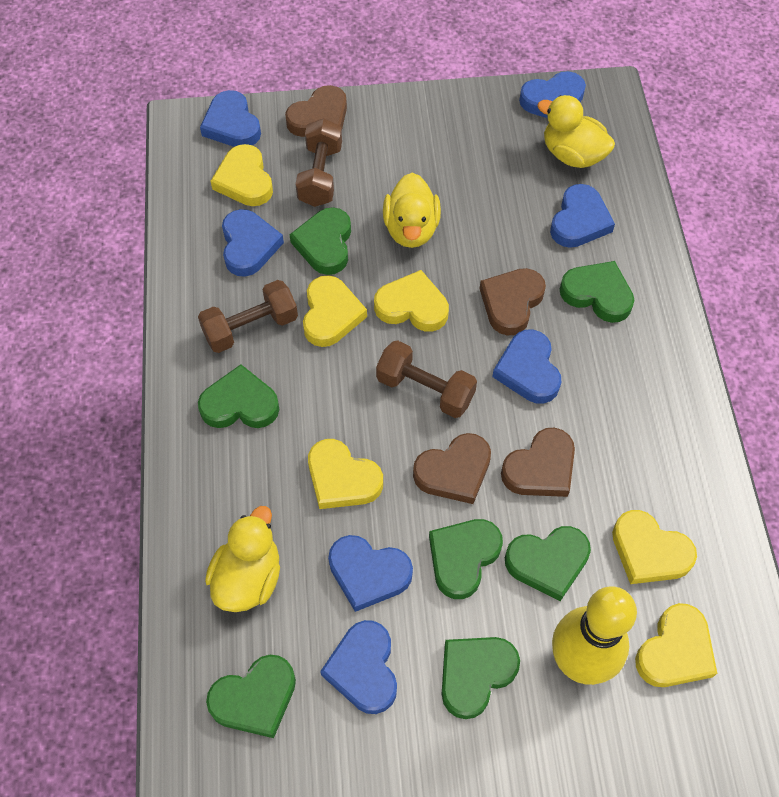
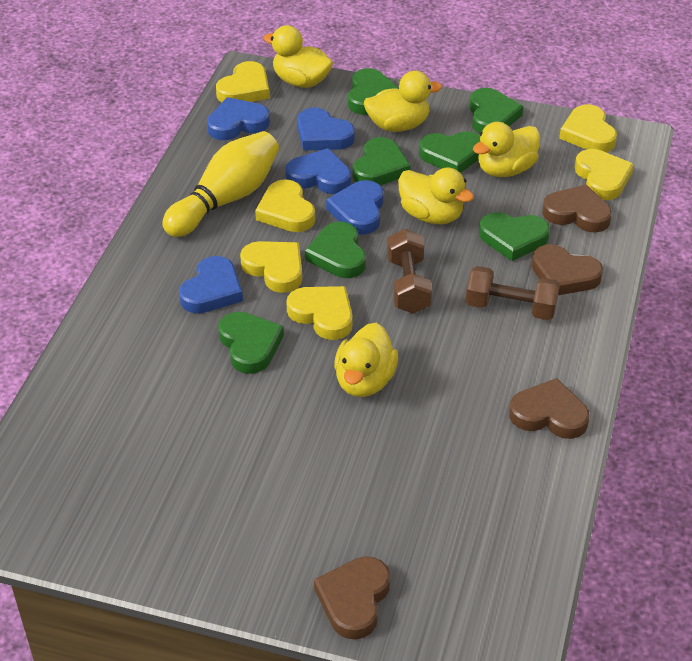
blue heart: [200,90,261,147] [222,209,284,277] [320,620,397,714] [328,535,413,612] [492,330,561,403] [519,71,586,118] [550,184,615,248] = 7 -> [179,256,243,313] [207,97,270,140] [285,148,351,194] [297,107,355,151] [326,180,384,234] = 5
brown dumbbell: [198,280,298,353] [295,118,342,207] [376,340,477,418] = 3 -> [387,229,432,314] [466,266,560,320] = 2
yellow duck: [205,506,280,612] [383,173,441,248] [537,95,615,168] = 3 -> [263,25,333,88] [334,323,398,397] [364,71,442,132] [398,167,474,224] [473,122,540,177] = 5

